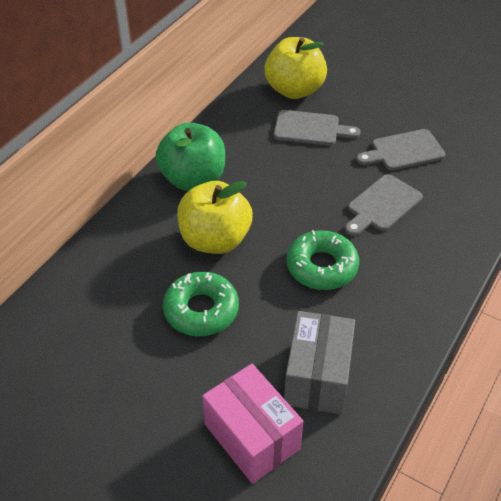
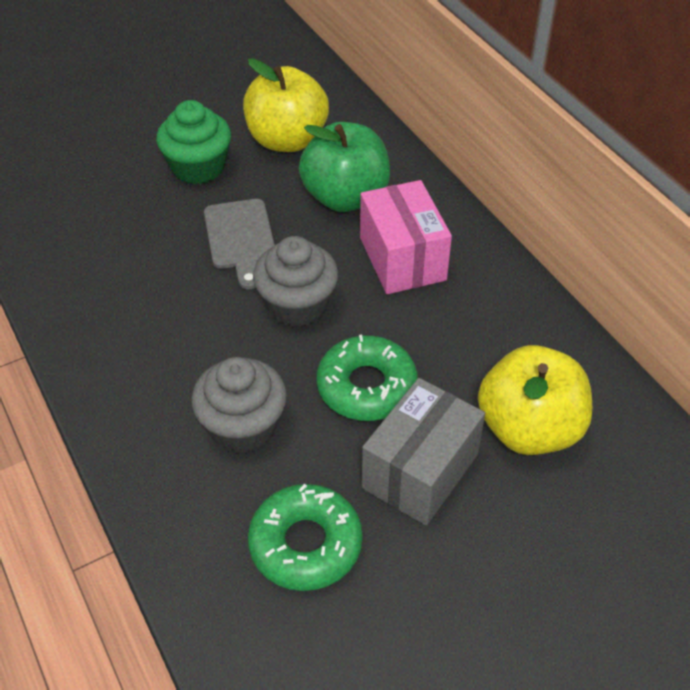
green cupcake: none = 0 -> [156,100,231,184] = 1
grey cupcake: none = 0 -> [191,357,287,453] [253,236,338,327] = 2
grey cutting board: [274,110,360,146] [345,174,423,236] [356,129,445,170] = 3 -> [204,199,275,289] = 1

